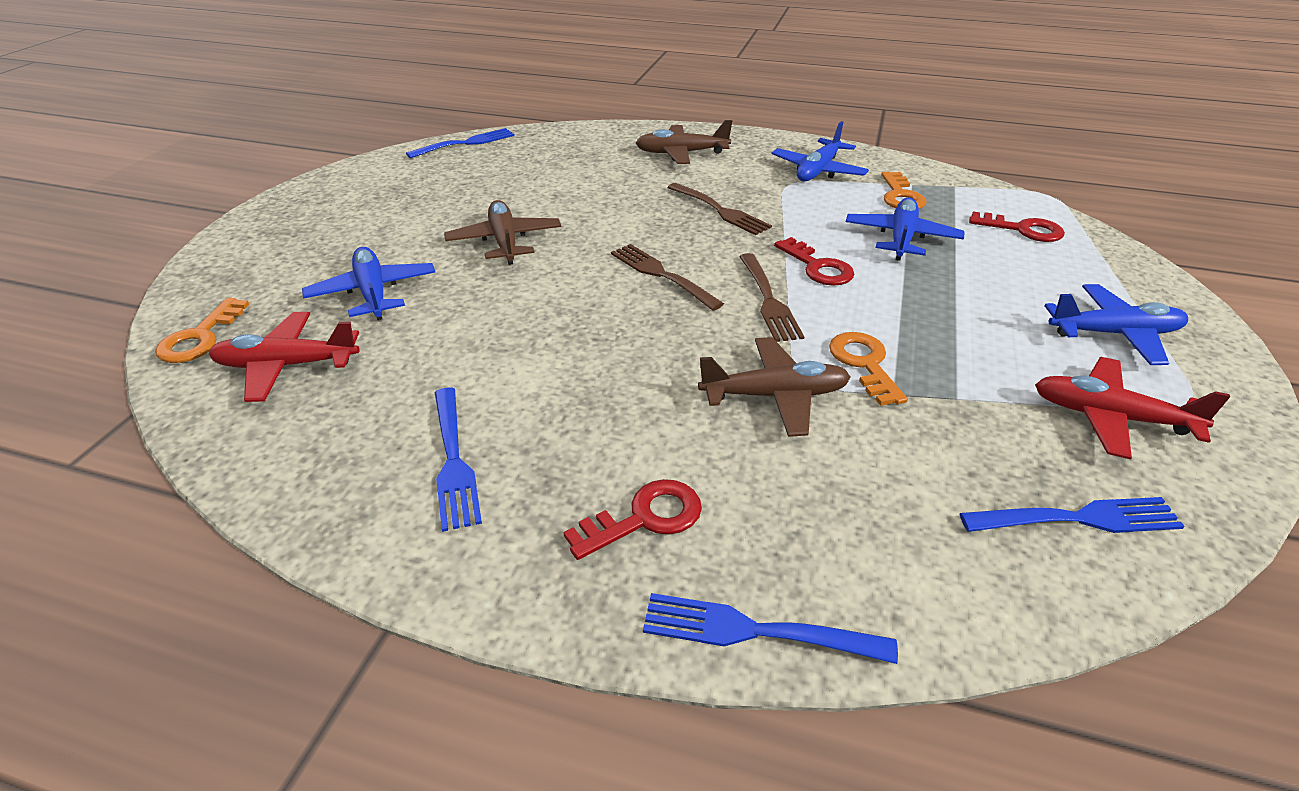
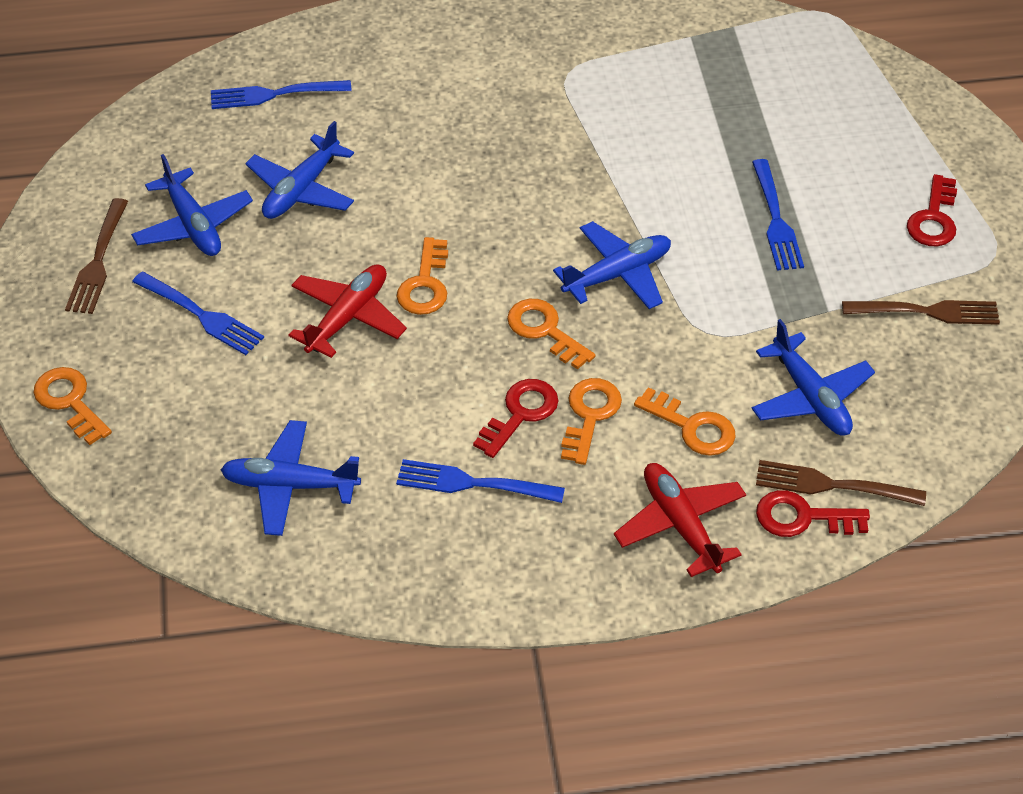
blue plane: [302,247,435,320] [772,121,869,181] [846,198,964,261] [1044,284,1188,365] = 4 -> [131,154,253,256] [221,420,361,536] [245,121,354,219] [553,221,671,309] [752,319,875,435] = 5
brown plane: [444,200,561,265] [636,120,732,164] [698,337,851,437] = 3 -> none = 0
orange key: [155,298,249,363] [829,332,908,406] [882,172,926,209] = 3 -> [33,367,112,445] [397,237,448,315] [507,299,595,370] [561,378,622,465] [634,387,736,456] = 5

